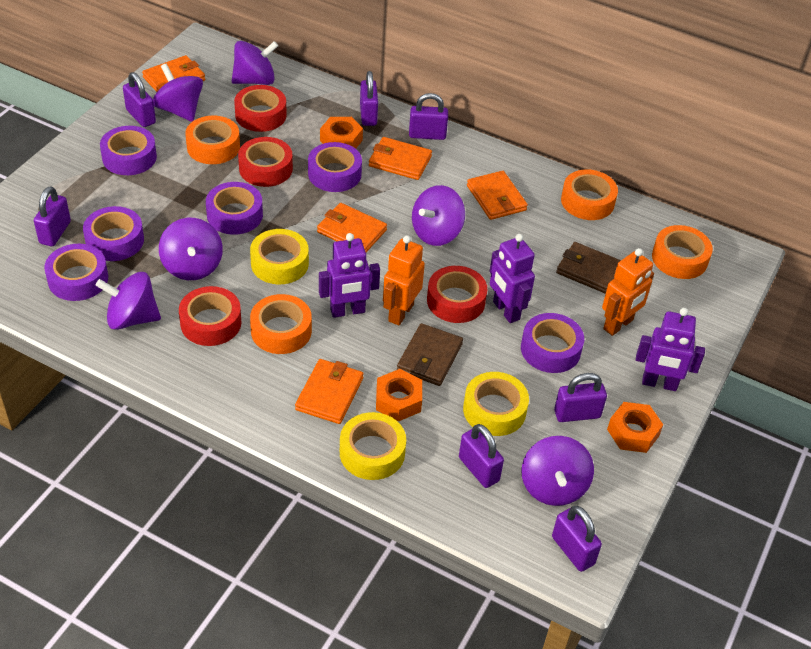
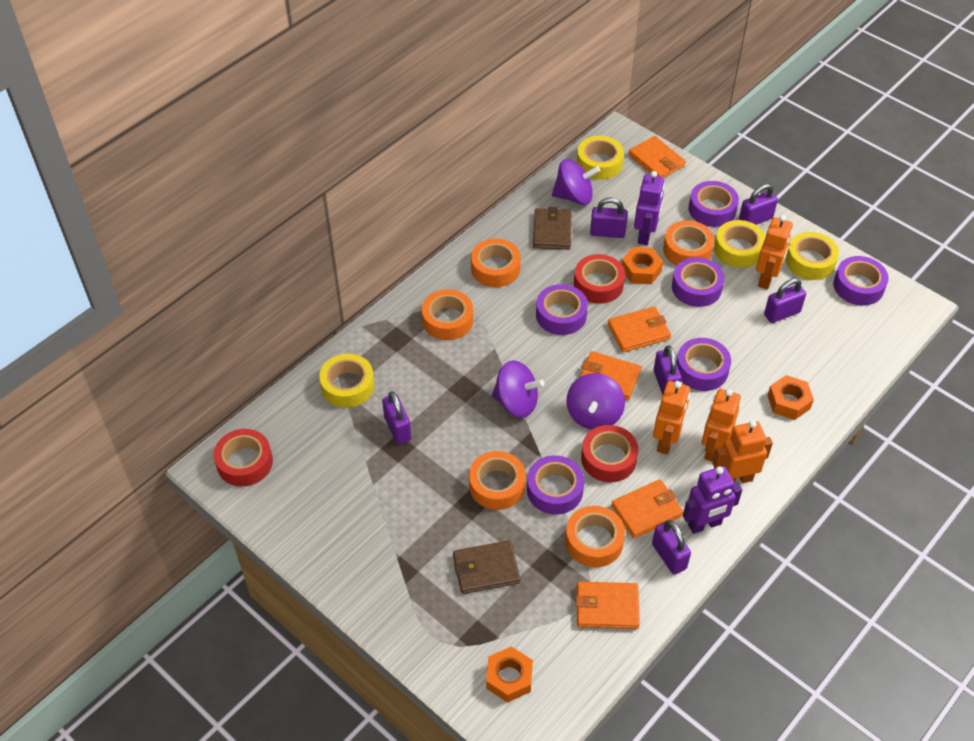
orange robot: [383,235,425,326] [602,248,654,336] = 2 -> [653,381,690,455] [702,389,741,462] [712,420,773,483] [756,215,793,289] = 4
orange tape: [185,116,240,164] [250,294,312,354] [561,169,618,220] [652,225,713,279] = 4 -> [422,289,473,340] [469,451,526,510] [471,239,521,287] [565,506,625,567] [663,220,714,265] = 5
purple padlock: [34,186,71,246] [123,72,156,127] [360,71,378,126] [409,93,448,140] [459,424,504,488] [552,506,602,572] [554,373,607,422] = 7 -> [382,391,411,444] [590,197,628,238] [652,520,691,575] [654,345,682,395] [739,184,778,225] [764,278,806,323] = 6
purple robot: [319,233,380,318] [490,234,535,323] [636,308,705,391] = 3 -> [634,171,665,245] [683,466,742,534] = 2
purple spinning top: [96,272,161,330] [153,64,203,122] [159,218,223,280] [232,41,278,85] [412,185,465,246] [522,436,594,506] = 6 -> [492,360,544,418] [552,159,600,205] [567,373,625,430] = 3
red tape: [179,286,242,346] [234,85,287,132] [238,137,293,187] [427,266,487,323] = 4 -> [213,429,273,487] [574,254,625,304] [581,425,639,482] = 3
yellow tape: [250,229,309,284] [340,412,406,480] [463,372,529,436] = 3 -> [319,354,375,408] [577,136,624,180] [714,220,766,268] [786,232,839,280] = 4

